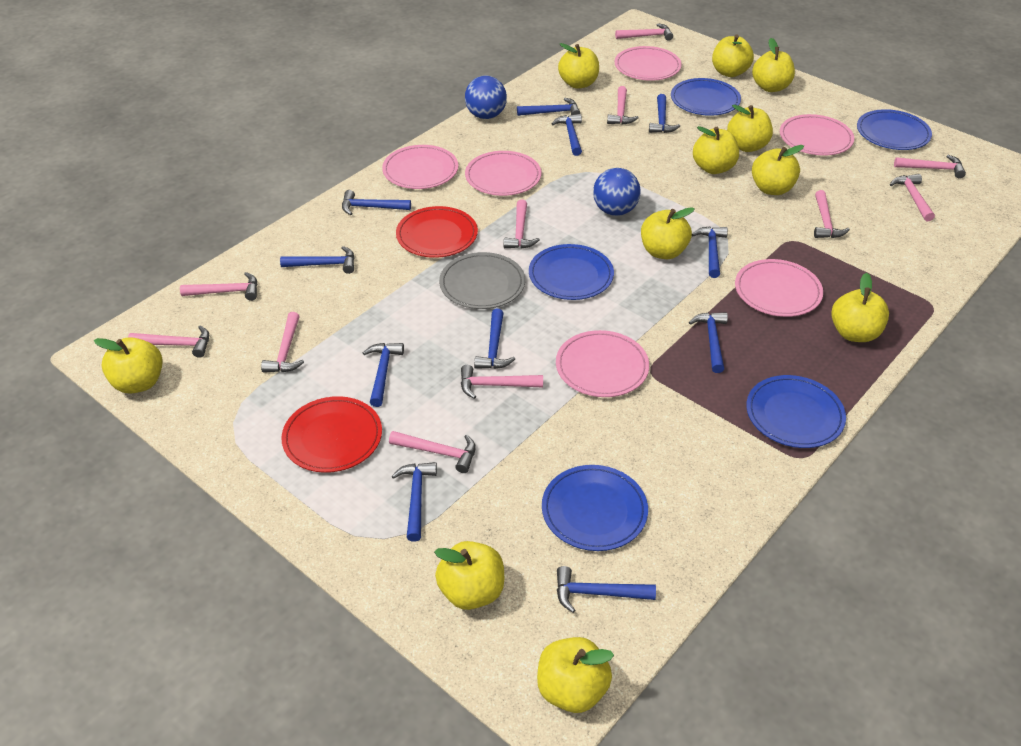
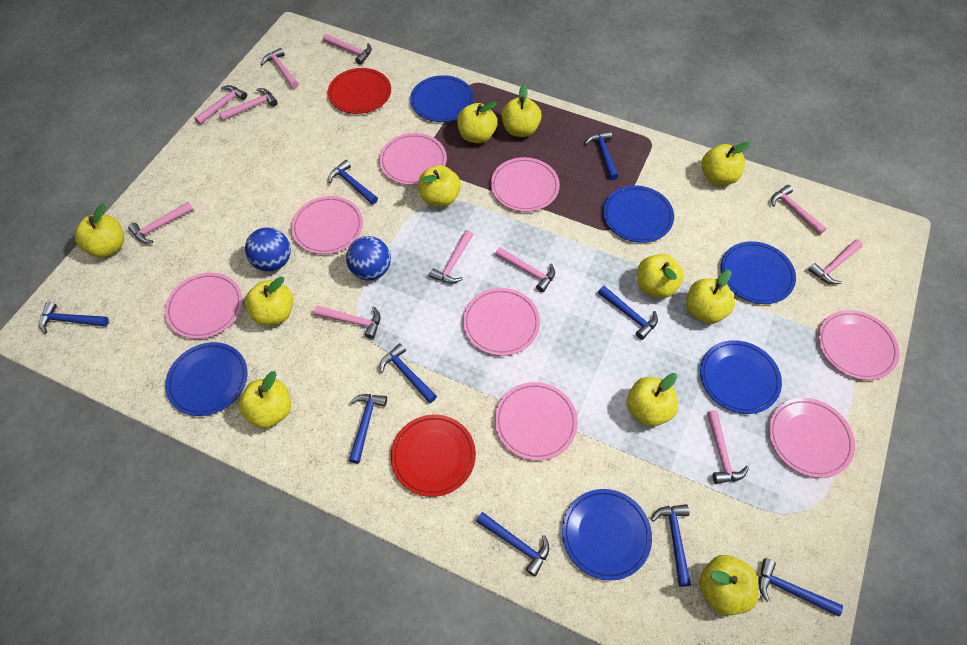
blue hammer: [280,246,355,274] [342,190,411,215] [363,343,404,407] [392,462,437,542] [474,309,515,369] [517,98,580,116] [551,114,582,156] [557,566,656,613] [649,94,680,133] [689,312,728,373] [692,226,728,278] = 11 -> [39,302,109,334] [328,160,378,205] [349,394,387,464] [380,343,437,403] [476,512,549,576] [585,131,619,180] [598,286,658,340] [651,504,691,587] [759,558,843,617] = 9
blue plate: [529,244,614,300] [542,465,648,551] [671,78,741,116] [746,375,846,448] [857,109,932,150] = 5 -> [165,342,247,416] [410,75,474,122] [562,489,652,580] [603,185,674,243] [700,340,782,414] [720,241,796,304] = 6
grey plate: [439,252,525,309] = 1 -> none = 0
pink plate: [382,145,458,189] [465,151,541,196] [556,330,649,397] [615,46,682,81] [735,259,823,317] [780,114,854,156] = 6 -> [165,273,243,339] [291,196,363,254] [379,133,447,185] [463,288,540,356] [491,157,560,212] [495,382,578,461] [769,398,855,478] [818,310,899,380] = 8

